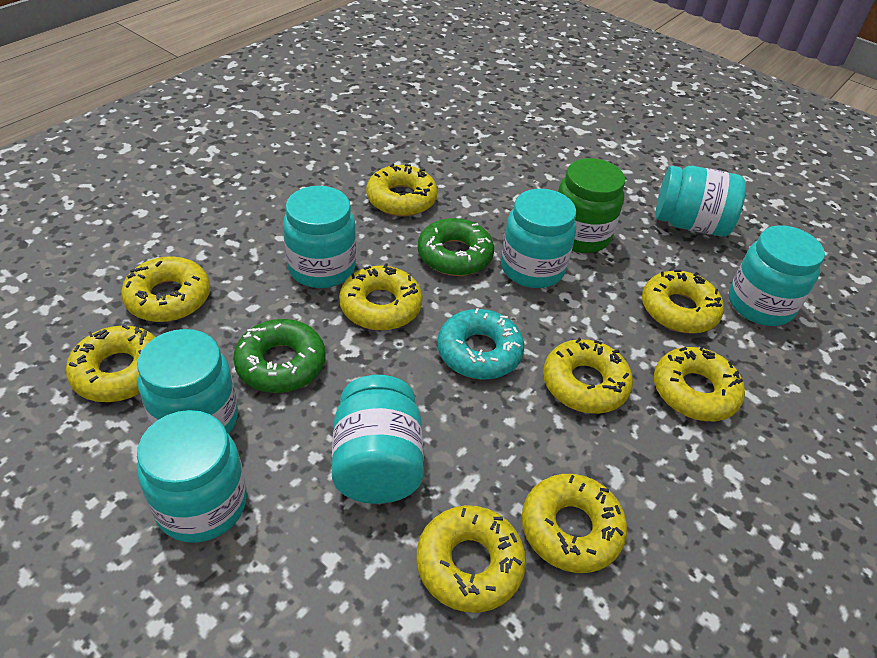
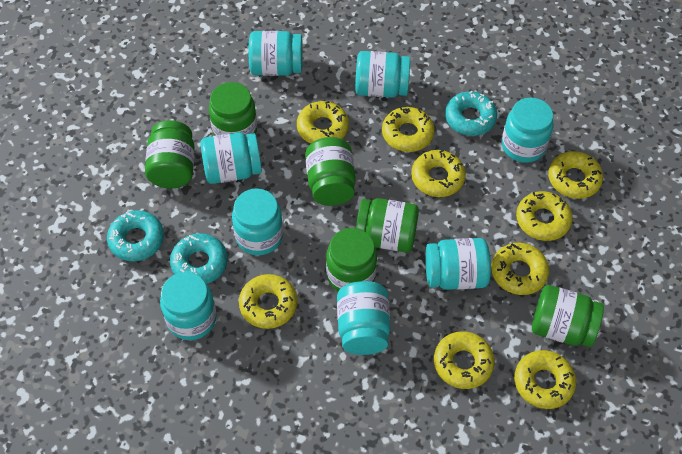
green donut: [233,319,325,393] [418,218,494,276] = 2 -> none = 0
green jar: [558,158,625,253] = 1 -> [145,120,194,188] [209,82,257,136] [305,137,356,206] [326,228,377,291] [356,198,419,252] [532,285,604,347] = 6
turquoise donut: [437,308,524,380] = 1 -> [107,210,164,261] [170,233,228,284] [445,91,497,136] = 3
turquoise jar: [137,329,238,434] [137,410,247,543] [283,186,356,288] [332,375,424,504] [501,189,576,288] [656,166,746,236] [729,225,825,326] = 7 -> [160,272,217,340] [200,132,262,184] [232,188,283,255] [249,31,303,76] [337,281,391,355] [355,51,410,97] [425,238,491,290] [502,98,553,163] = 8

